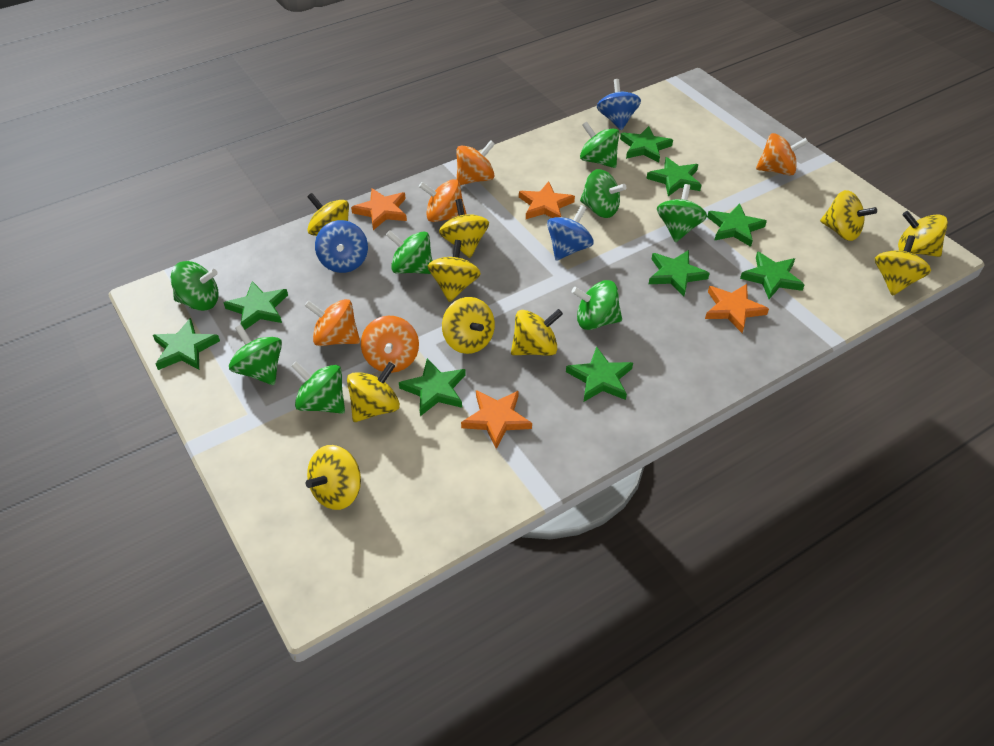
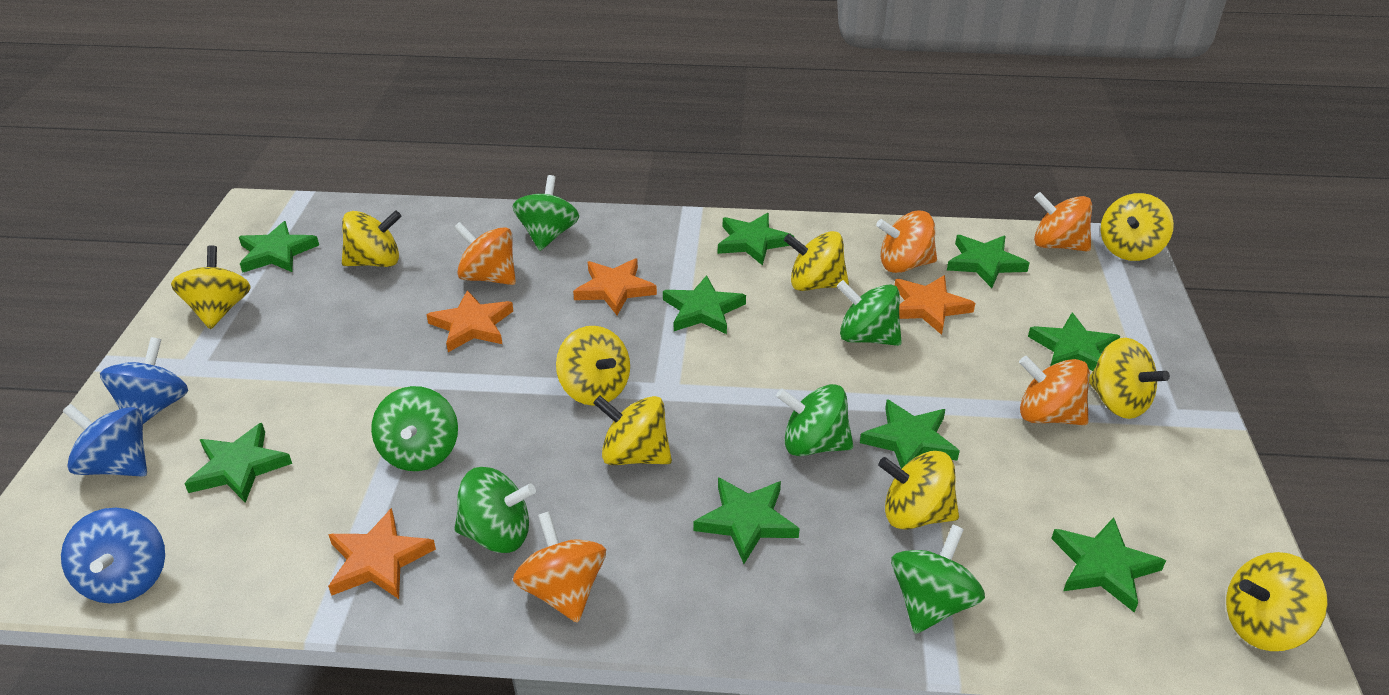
green spinning top: [171,261,219,311] [229,325,282,385] [291,361,345,414] [386,230,432,274] [572,280,622,330] [580,121,619,168] [580,169,627,218] [657,184,707,242] = 8 -> [371,386,458,471] [454,467,536,553] [513,175,579,251] [776,384,853,456] [837,280,902,346] [891,524,985,634] = 6
yellow spinning top: [306,445,361,510] [307,193,349,236] [347,362,400,422] [428,240,481,302] [439,199,489,258] [442,297,495,354] [511,309,563,356] [820,190,877,241] [875,235,931,296] [898,211,948,257] = 10 -> [171,245,251,329] [342,210,402,267] [556,326,630,406] [593,396,672,465] [784,231,849,291] [878,451,959,530] [1089,338,1170,419] [1100,193,1174,261] [1226,552,1328,651] = 9

